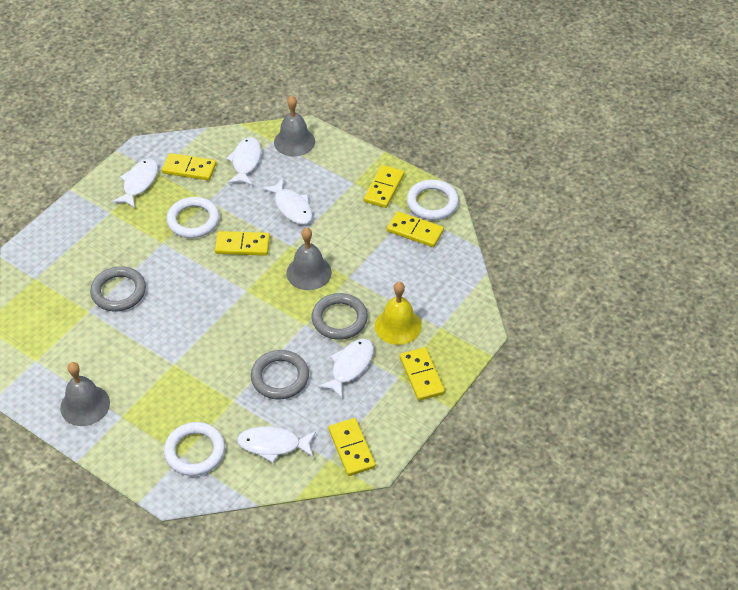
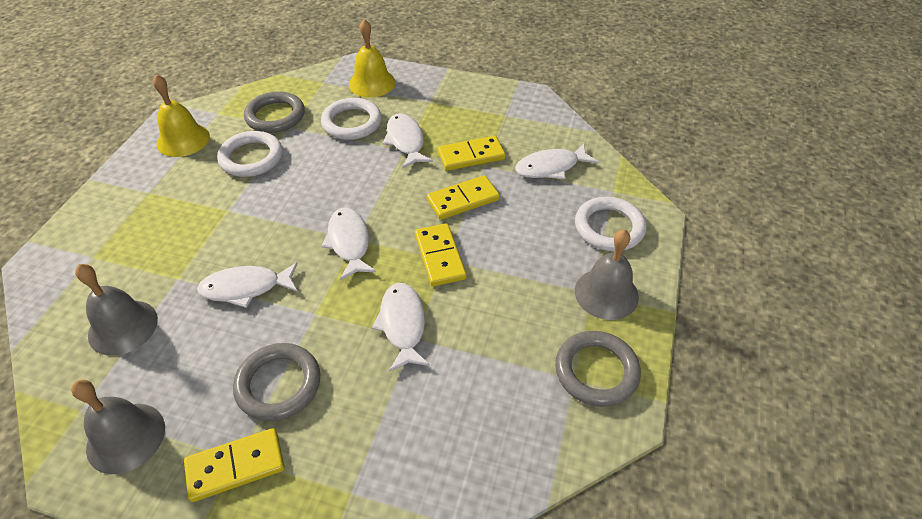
yellow bell: [375,282,422,345] = 1 -> [153,74,210,157] [349,19,396,98] = 2
yellow domino: [162,153,216,181] [215,231,270,256] [329,418,376,476] [364,165,404,208] [387,211,444,247] [400,347,445,401] = 6 -> [184,428,285,502] [415,223,466,286] [427,175,500,220] [438,136,506,171] = 4

